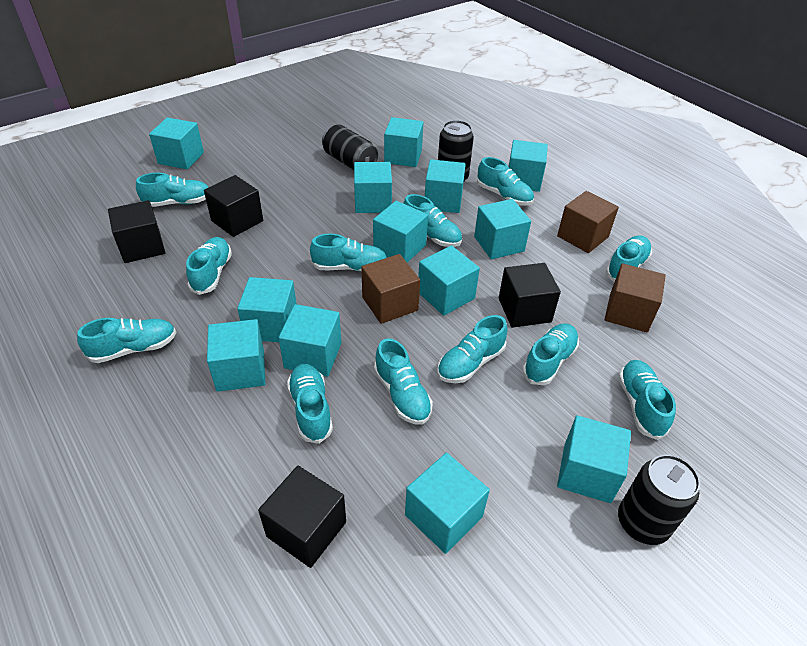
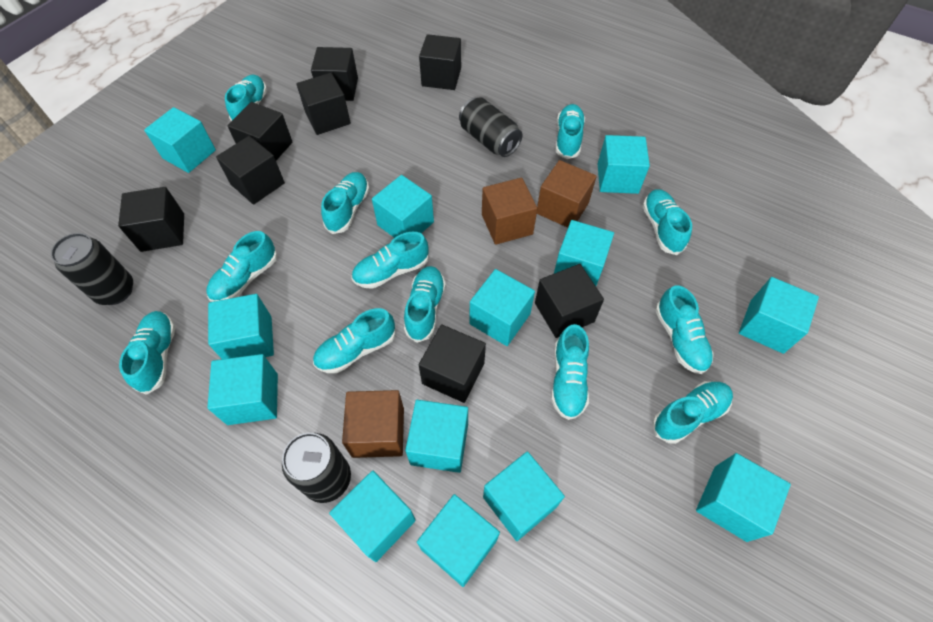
black cube: [108,200,165,263] [204,175,263,237] [258,466,346,568] [499,263,561,328] = 4 -> [118,187,184,252] [216,136,285,205] [227,102,292,160] [296,73,351,135] [311,47,358,101] [419,34,461,90] [419,324,486,403] [535,264,604,338] = 8

